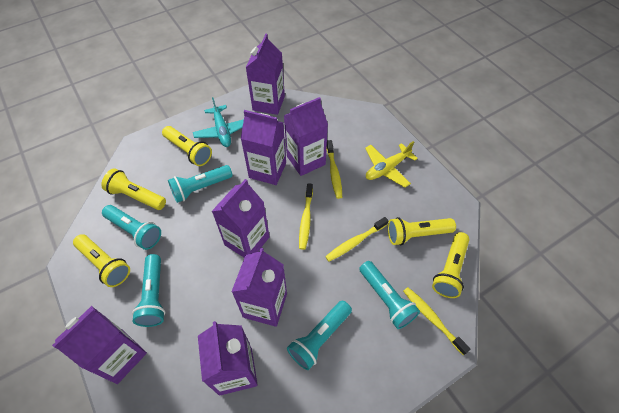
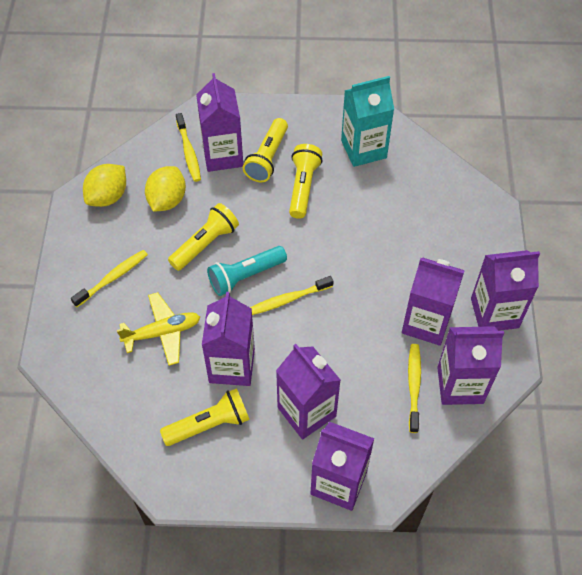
turquoise carton: none = 0 -> [341,76,394,167] = 1
turquoise flashlight: [102,205,161,250] [132,254,165,327] [168,165,233,203] [287,301,352,370] [359,261,420,329] = 5 -> [207,246,287,296] = 1
turquoise plane: [193,97,244,147] = 1 -> none = 0
yellow flashlight: [73,234,130,287] [101,169,166,210] [162,126,212,166] [388,217,456,245] [432,232,470,298] = 5 -> [160,388,250,446] [168,203,239,271] [243,118,288,182] [289,144,323,219] = 4
yellow lemon: none = 0 -> [83,164,126,207] [145,166,186,212] = 2

